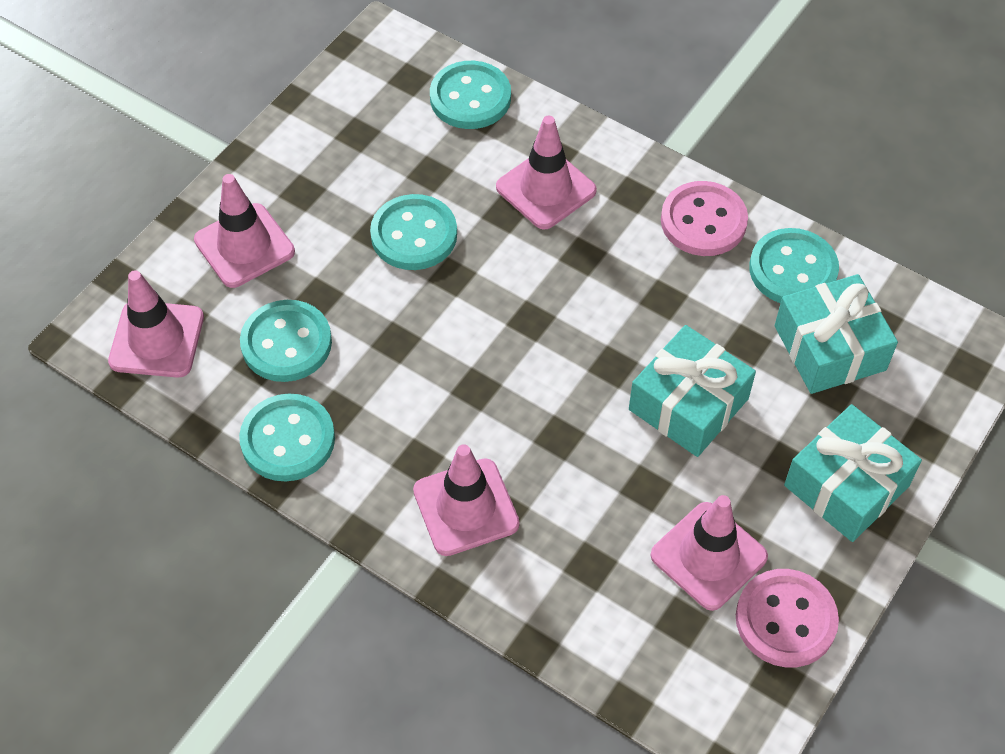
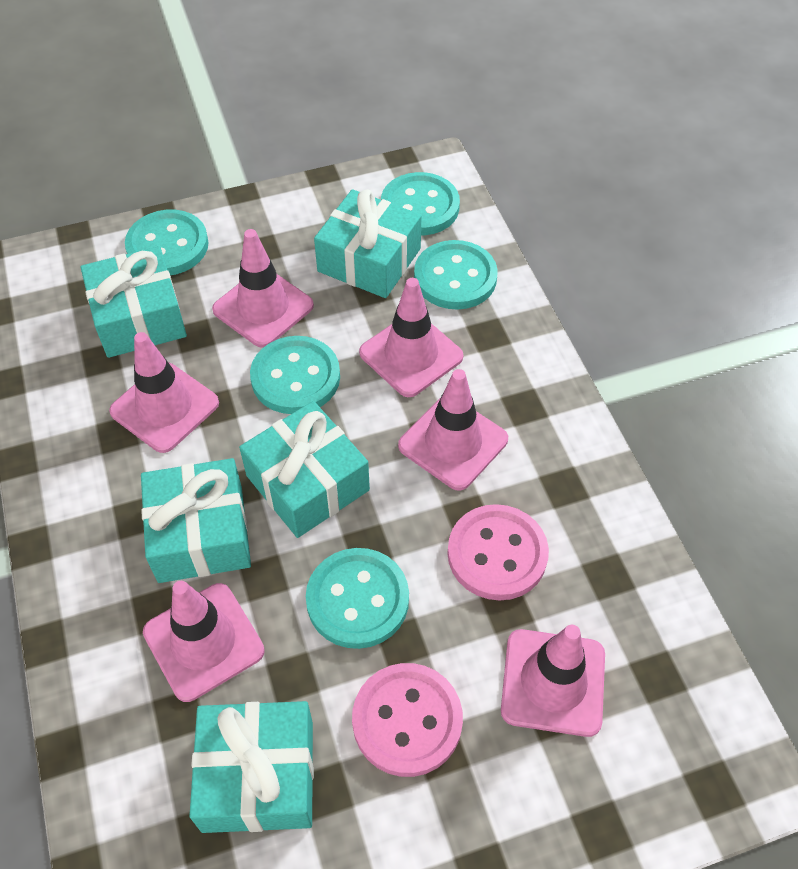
pink traffic cone: [108,270,204,378] [194,174,295,288] [413,444,520,556] [496,116,597,230] [650,495,768,611] = 5 -> [109,332,219,453] [143,581,265,702] [212,229,314,348] [359,278,463,397] [398,369,508,491] [501,625,605,737] = 6
turquoise gift: [629,325,756,457] [775,274,898,394] [784,404,922,542] = 3 -> [80,246,187,358] [141,458,251,583] [189,701,314,833] [239,401,370,538] [314,189,422,298] = 5

